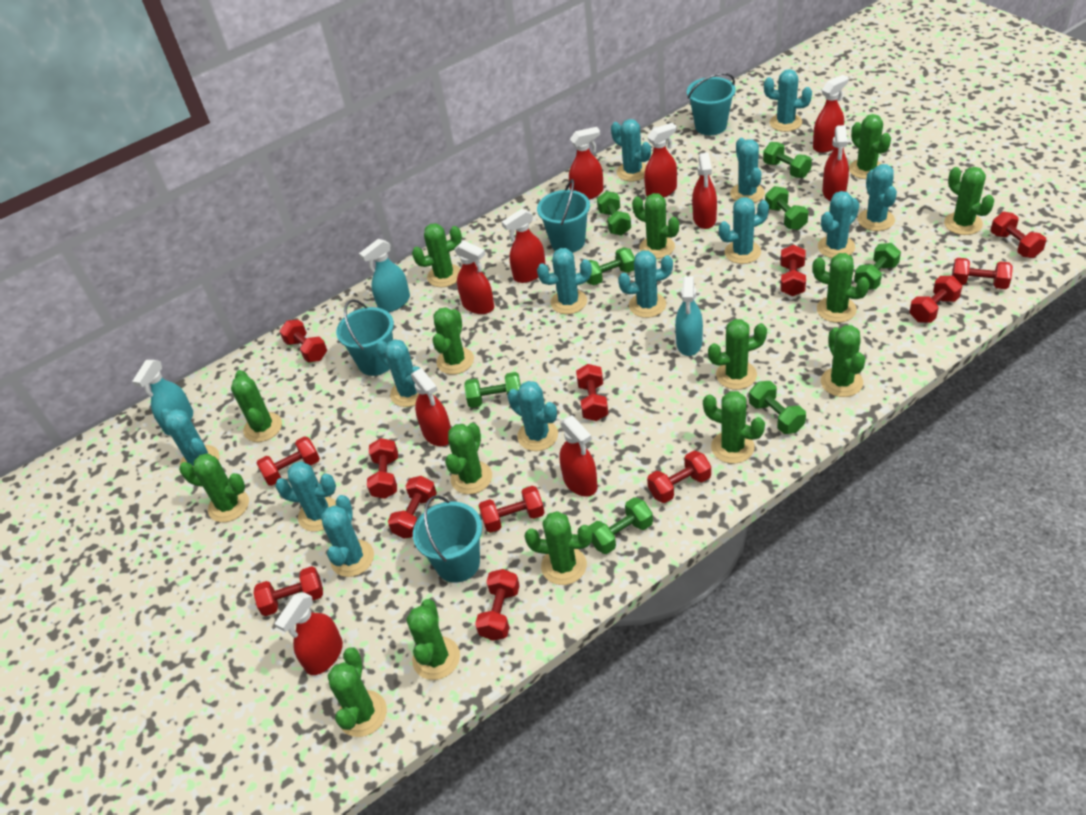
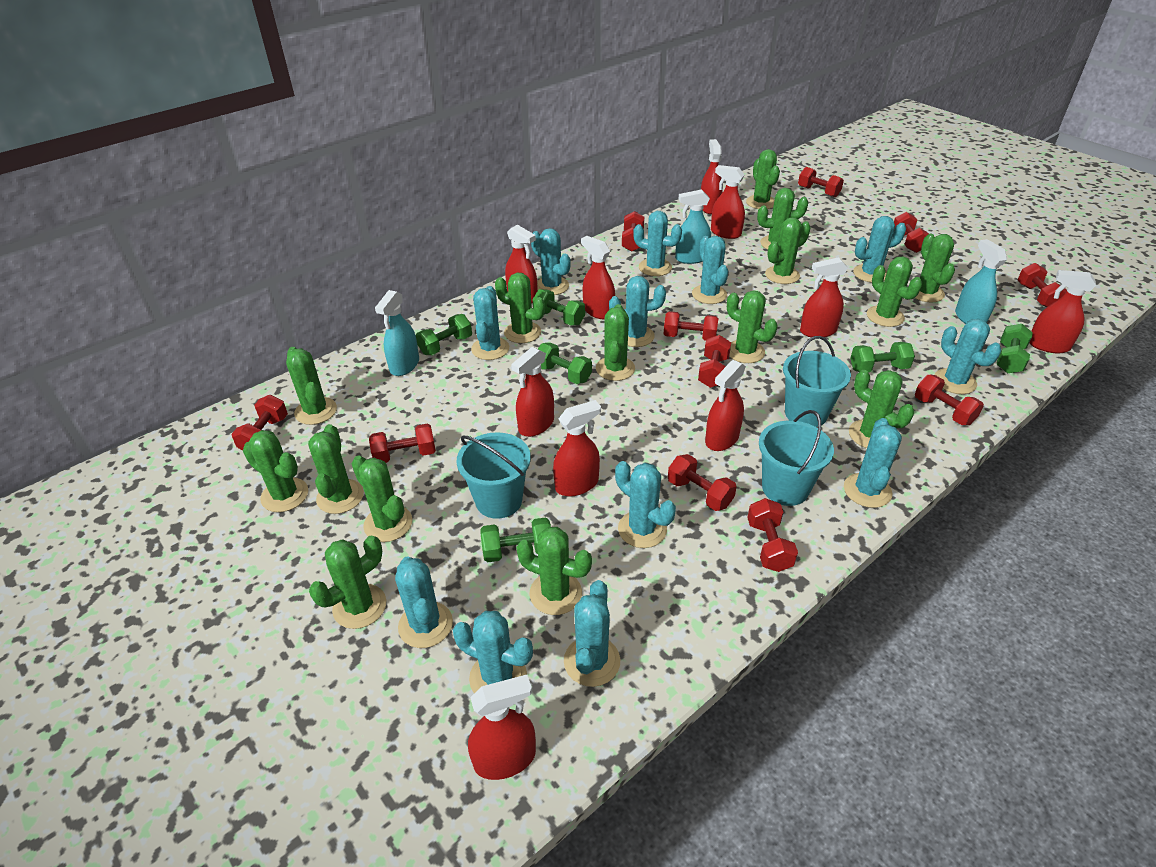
green dumbbell: [464,372,521,408] [587,247,635,285] [589,497,653,554] [597,191,631,236] [749,381,806,434] [763,142,812,178] [765,186,809,230] [854,243,901,290] = 8 -> [416,314,472,355] [480,518,551,562] [533,289,585,326] [538,343,592,384] [850,342,915,372] [997,324,1033,374] = 6
red dumbbell: [253,566,323,616] [257,436,320,486] [279,319,327,363] [367,438,398,499] [388,476,437,539] [475,569,520,641] [479,486,545,533] [576,364,608,421] [647,451,711,503] [781,245,806,296] [909,276,962,323] [952,258,1013,289] [991,212,1046,258] = 13 -> [231,395,288,450] [369,424,436,463] [622,211,644,252] [664,311,718,341] [668,454,737,511] [698,335,731,388] [747,498,798,572] [798,167,844,197] [894,212,929,253] [915,375,984,425] [1018,263,1067,308] = 11
turquoise bucket: [336,299,394,376] [413,495,482,583] [537,179,590,253] [687,73,736,135] = 4 -> [456,432,531,519] [759,410,834,506] [783,336,851,427] = 3
turquoise cactus: [161,408,219,467] [275,461,336,532] [321,495,374,577] [376,339,420,407] [507,381,558,451] [537,248,592,314] [611,119,651,182] [618,250,673,318] [719,197,769,264] [730,138,765,203] [764,69,812,132] [818,191,859,258] [858,164,897,231] = 13 -> [395,556,453,648] [453,611,533,693] [471,286,509,360] [531,228,571,295] [564,580,620,687] [609,276,666,347] [615,461,676,548] [633,211,682,276] [692,236,728,304] [844,418,902,508] [853,216,906,283] [934,319,1001,394] = 12

